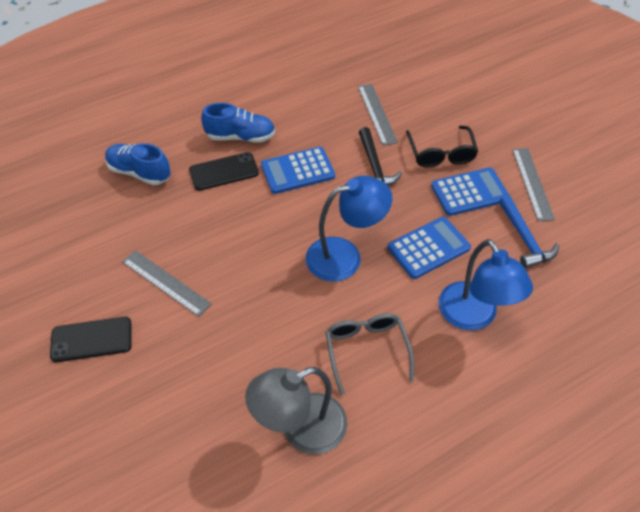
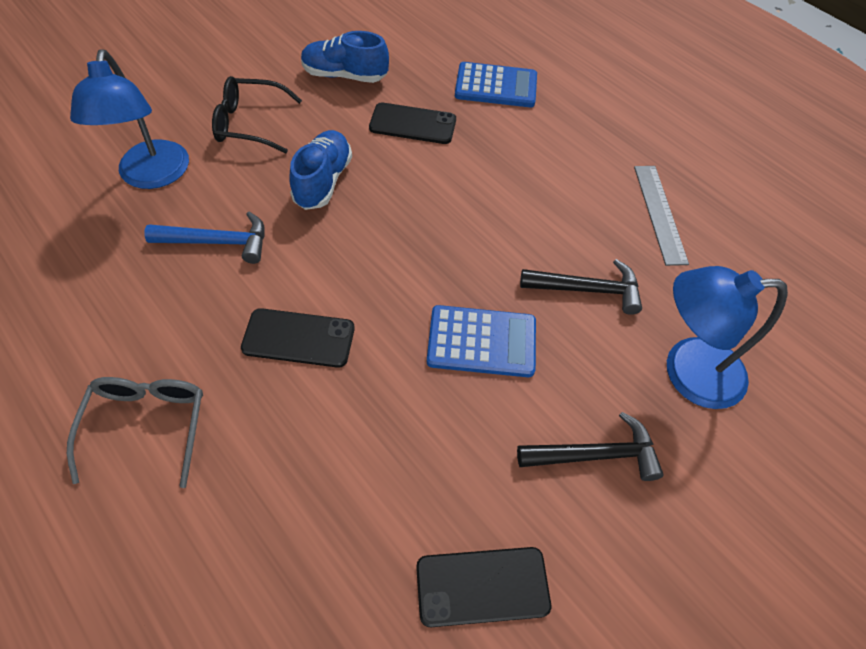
black hammer: [359,127,402,186] = 1 -> [517,412,664,481] [520,259,642,315] = 2
black phone: [50,317,132,362] [189,152,259,191] = 2 -> [241,308,355,368] [369,102,456,144] [416,547,551,627] = 3
blue calculator: [261,147,335,194] [387,217,471,279] [431,168,510,216] = 3 -> [427,305,536,377] [455,62,537,107] = 2
grey lamp: [245,367,347,454] = 1 -> none = 0
grey ruler: [122,250,212,317] [358,84,398,146] [512,148,555,221] = 3 -> [634,166,689,266] = 1

